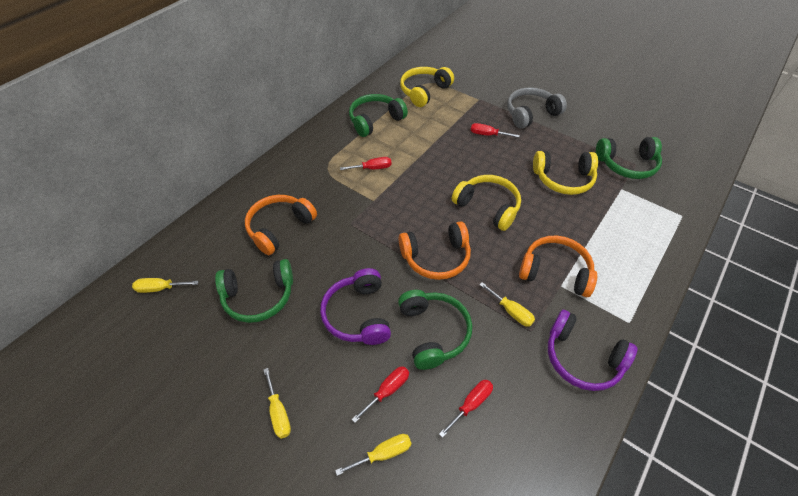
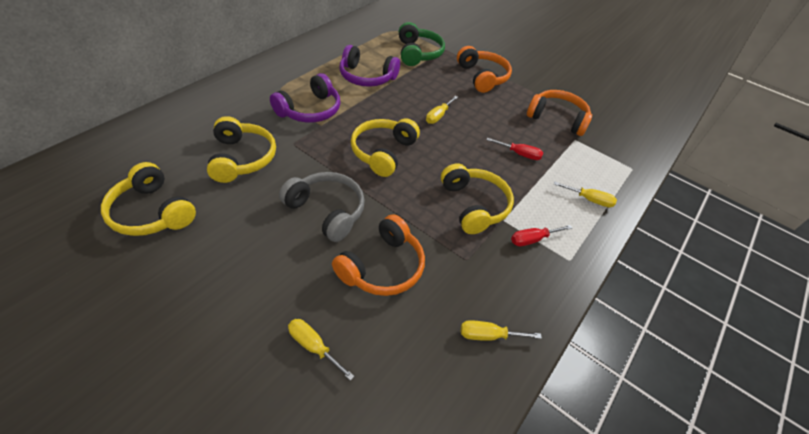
green headphones: [215,259,293,323] [349,94,408,137] [398,290,472,370] [596,137,662,179] = 4 -> [399,22,445,66] = 1
red screwdriver: [340,157,392,170] [352,366,409,423] [439,380,493,438] [471,123,520,137] = 4 -> [487,138,543,160] [511,225,572,246] = 2
yellow headphones: [400,67,454,107] [452,175,521,231] [533,151,598,195] = 3 -> [101,162,196,236] [207,116,276,183] [351,118,420,177] [441,163,514,234] = 4

